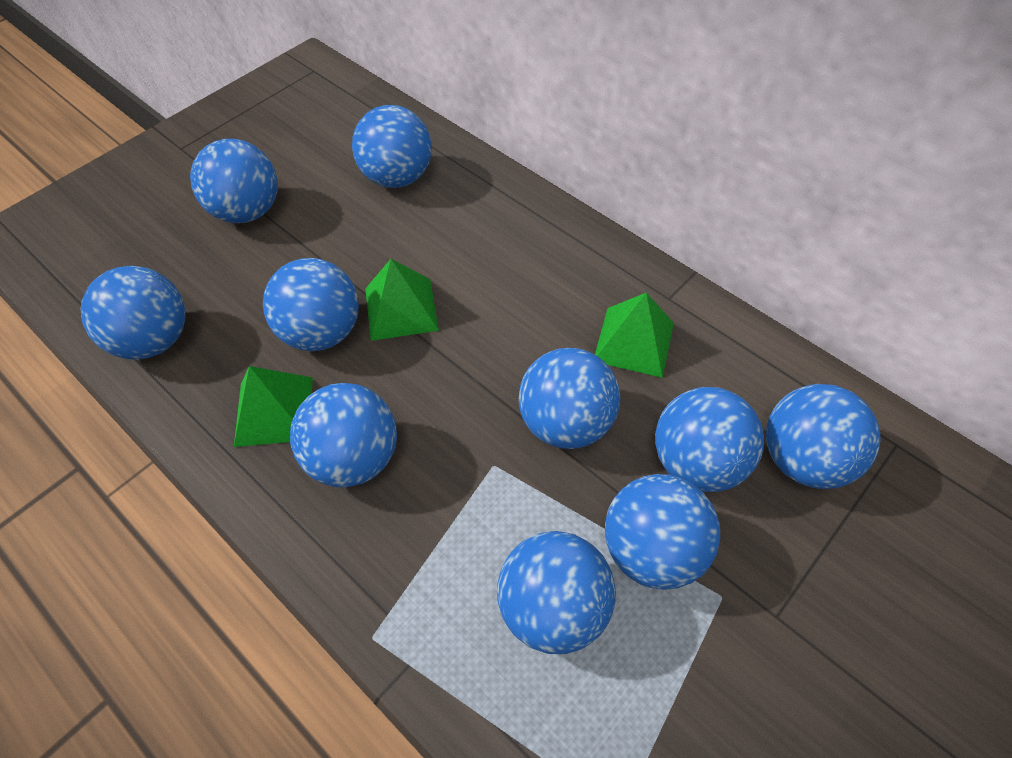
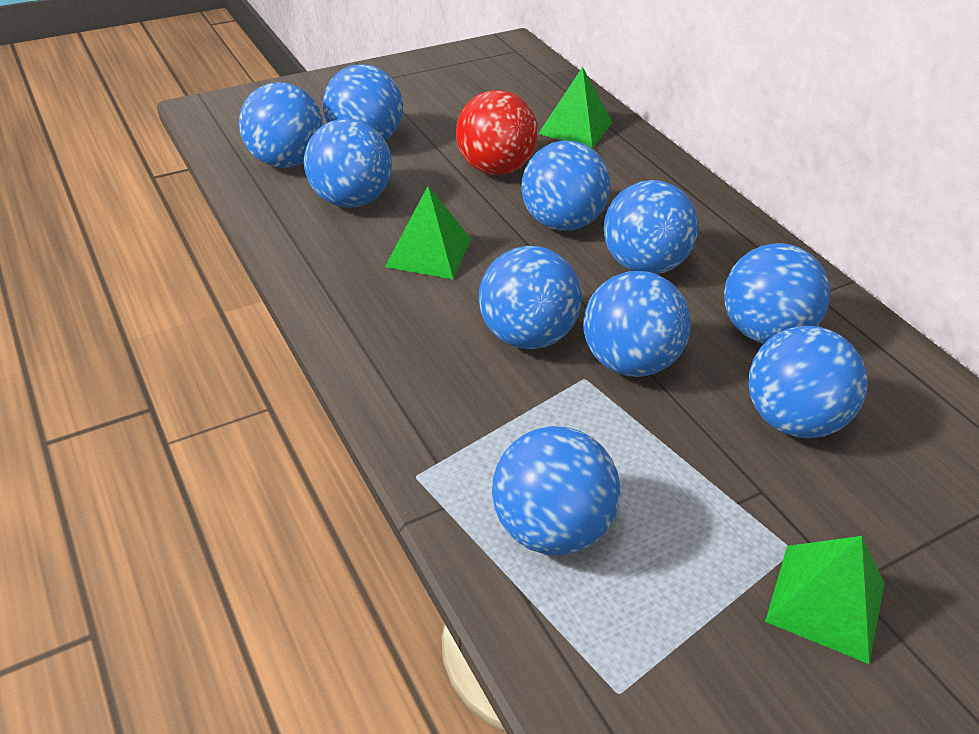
red ball: none = 0 -> [456,90,538,175] = 1

